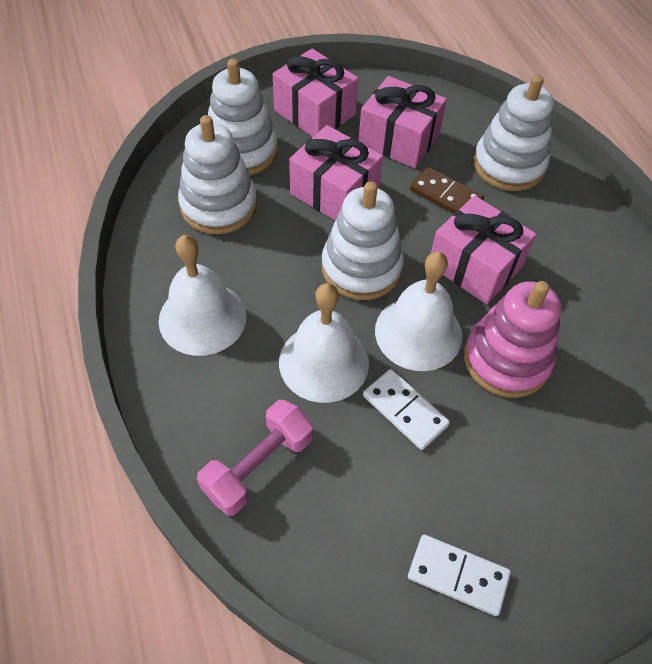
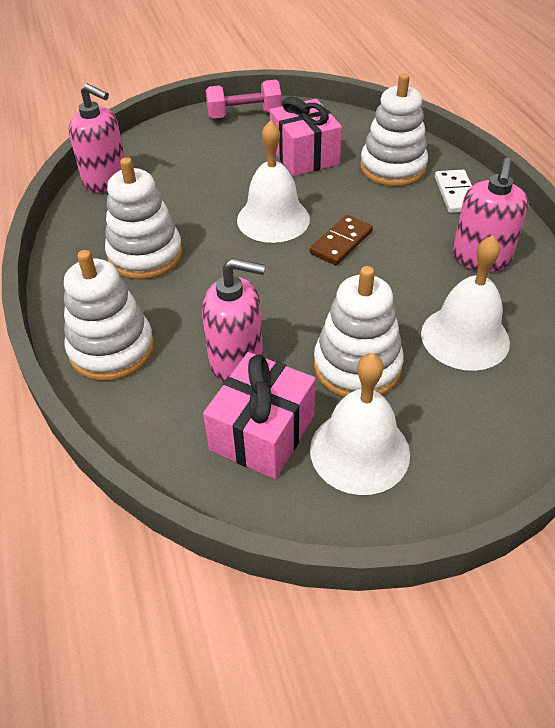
pink gift: [273,48,358,137] [289,125,383,221] [359,76,447,168] [431,196,536,304] = 4 -> [203,352,316,479] [270,97,342,176] = 2
pink soap dispenser: none = 0 -> [69,83,125,193] [202,258,266,382] [453,158,528,272] = 3
pink stacking toy: [464,281,561,398] = 1 -> none = 0
white domino: [363,369,450,450] [408,535,511,616] = 2 -> [435,170,472,213] = 1

